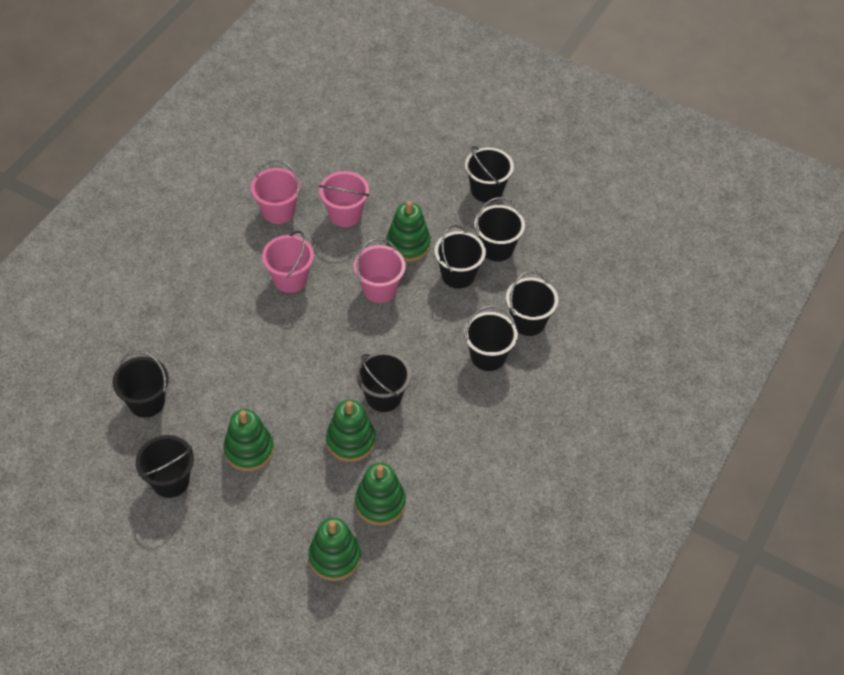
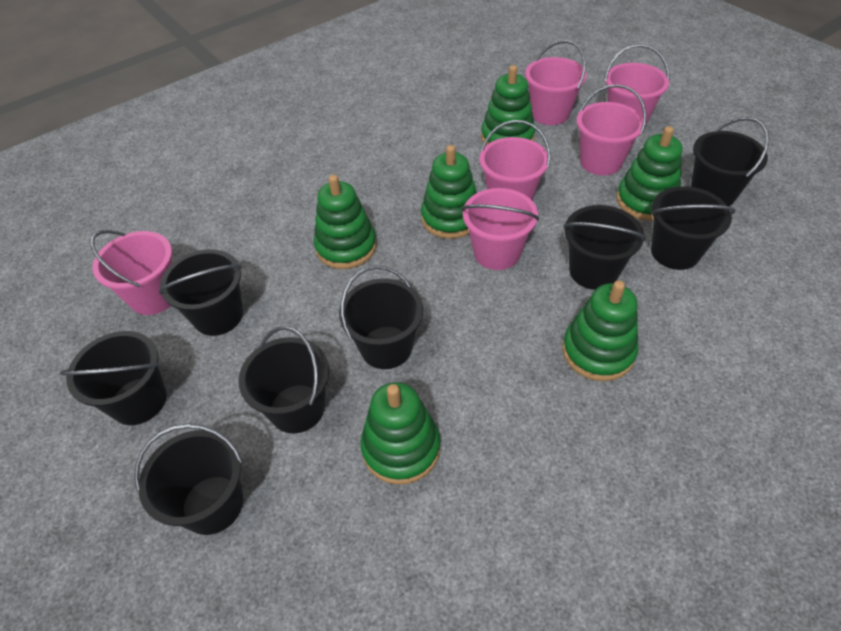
green stacking toy: [223,409,274,471] [308,517,361,581] [326,400,375,462] [355,463,406,525] [386,201,431,262] = 5 -> [314,175,377,269] [361,382,440,485] [421,145,477,239] [481,65,535,146] [562,280,638,381] [616,126,683,221] = 6
pink bucket: [251,160,301,224] [262,231,314,293] [319,171,370,227] [354,238,406,303] = 4 -> [90,230,172,315] [462,188,539,270] [479,120,551,200] [525,40,587,125] [577,84,646,176] [604,44,670,126] = 6

